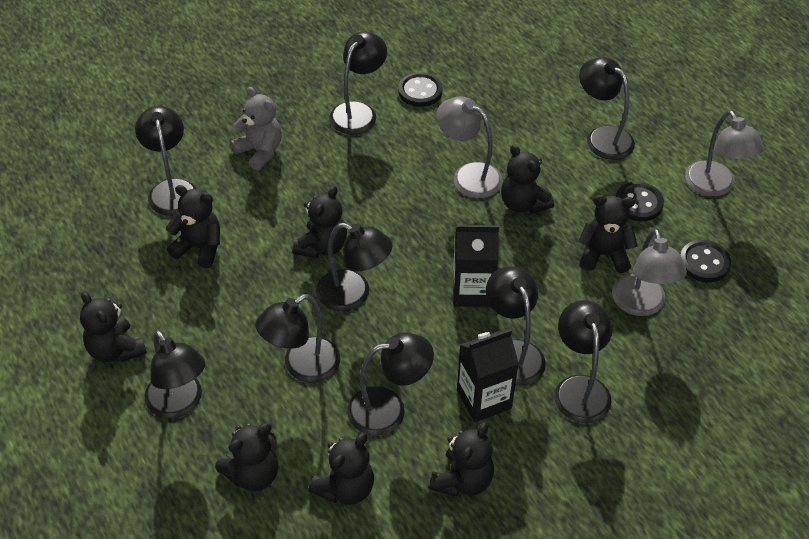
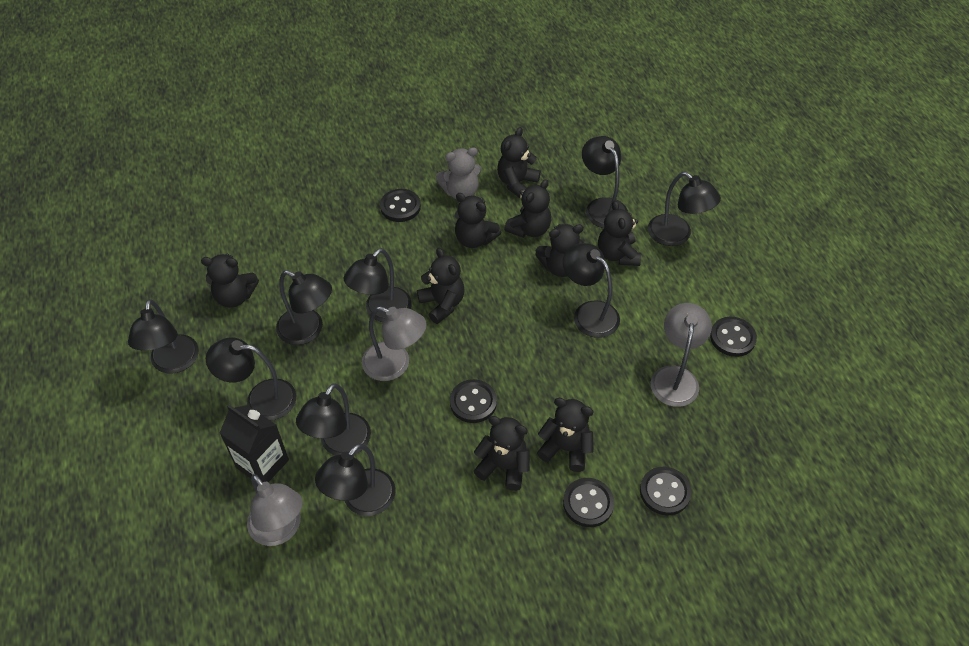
black button: [398,72,443,107] [616,182,664,221] [680,240,731,282] = 3 -> [380,189,421,222] [450,379,497,423] [563,478,614,527] [640,467,691,516] [710,317,757,357] = 5
black carton: [453,225,499,307] [457,329,519,422] = 2 -> [220,405,289,482] = 1
black teddy bear: [80,292,147,362] [166,185,220,268] [215,423,278,492] [293,186,347,258] [309,433,374,505] [429,422,494,497] [501,144,554,214] [578,195,638,273] = 8 -> [201,254,259,308] [417,248,465,324] [455,193,501,248] [474,416,530,491] [497,127,541,199] [504,179,551,238] [535,224,584,277] [537,398,594,472] [598,200,641,266] = 9

